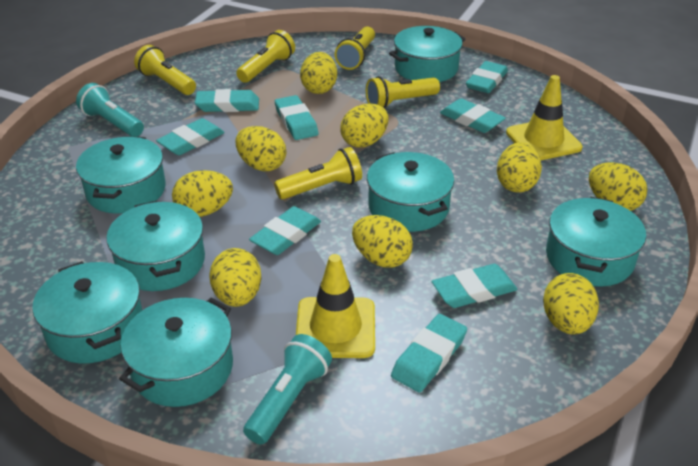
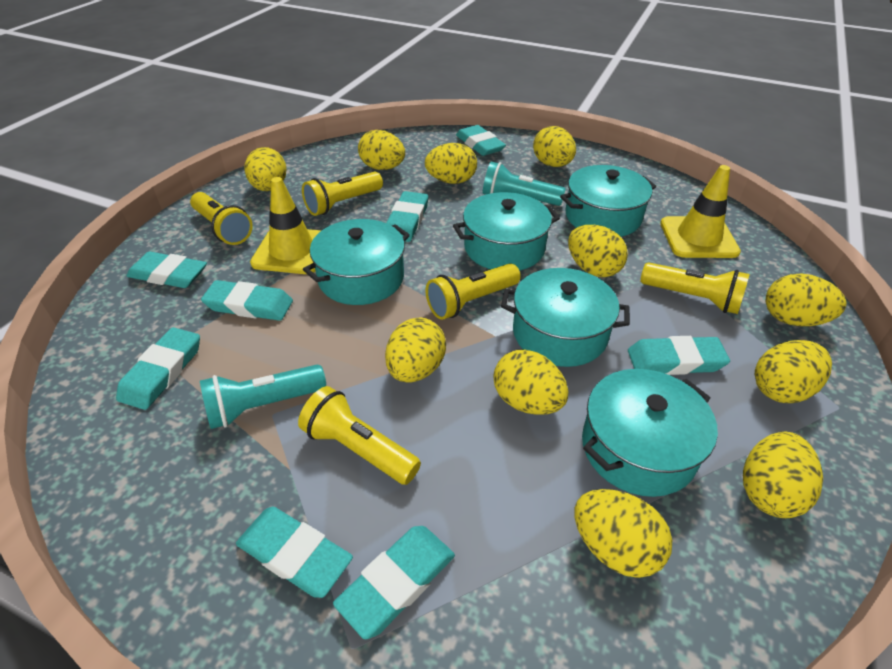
turquoise pot: [32,261,142,364] [76,136,166,213] [107,201,205,291] [119,298,233,407] [367,152,454,232] [389,26,466,82] [546,197,646,287] = 7 -> [303,219,410,305] [453,192,560,271] [501,268,630,367] [560,165,656,237] [582,369,718,497] = 5
yellow egg: [172,170,233,217] [210,248,262,307] [235,126,286,171] [300,52,337,94] [340,104,389,148] [352,215,413,268] [497,142,542,192] [543,273,599,334] [589,162,647,211] = 9 -> [244,147,287,191] [358,130,405,170] [385,317,446,383] [425,143,477,184] [494,349,568,415] [533,126,576,167] [568,225,628,277] [574,489,672,578] [743,432,823,518] [755,340,832,403] [765,274,847,326] = 11

